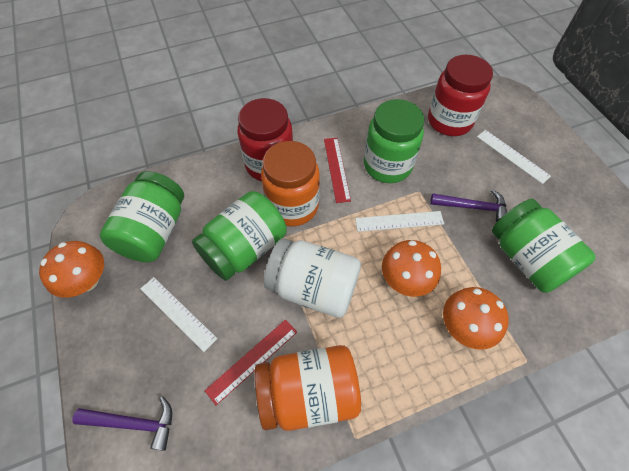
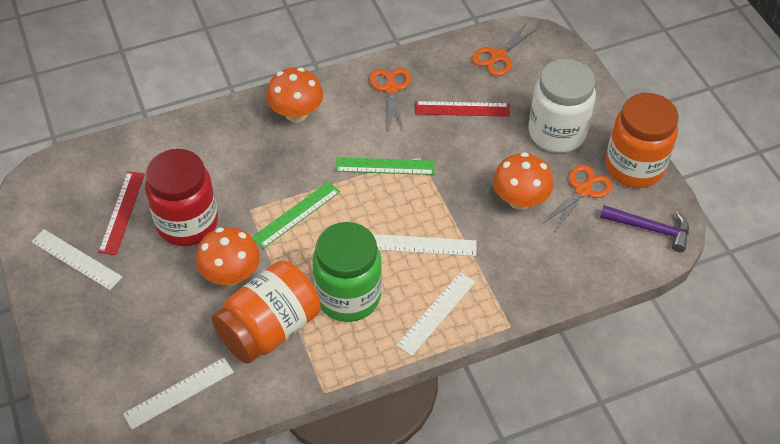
green jar: [100,171,184,262] [192,191,286,281] [364,99,424,183] [492,199,596,293] = 4 -> [312,222,382,322] = 1
green ruler: none = 0 -> [252,182,340,249] [335,157,435,175] = 2
orange scissors: none = 0 -> [369,68,411,130] [472,23,538,76] [542,164,613,232] = 3
purple hammer: [73,396,172,451] [430,190,507,222] = 2 -> [600,205,689,252] = 1
red jar: [237,98,293,181] [428,55,493,136] = 2 -> [145,149,218,246] = 1
white ruler: [140,277,217,352] [355,211,444,232] [477,130,551,184] = 3 -> [31,229,122,290] [123,358,234,430] [373,234,477,256] [396,272,475,356] = 4

